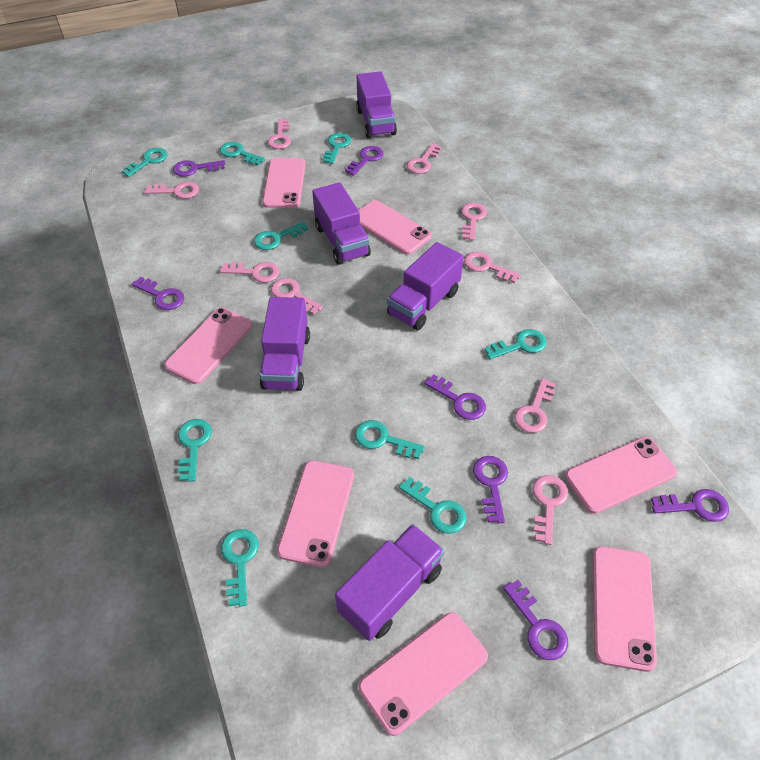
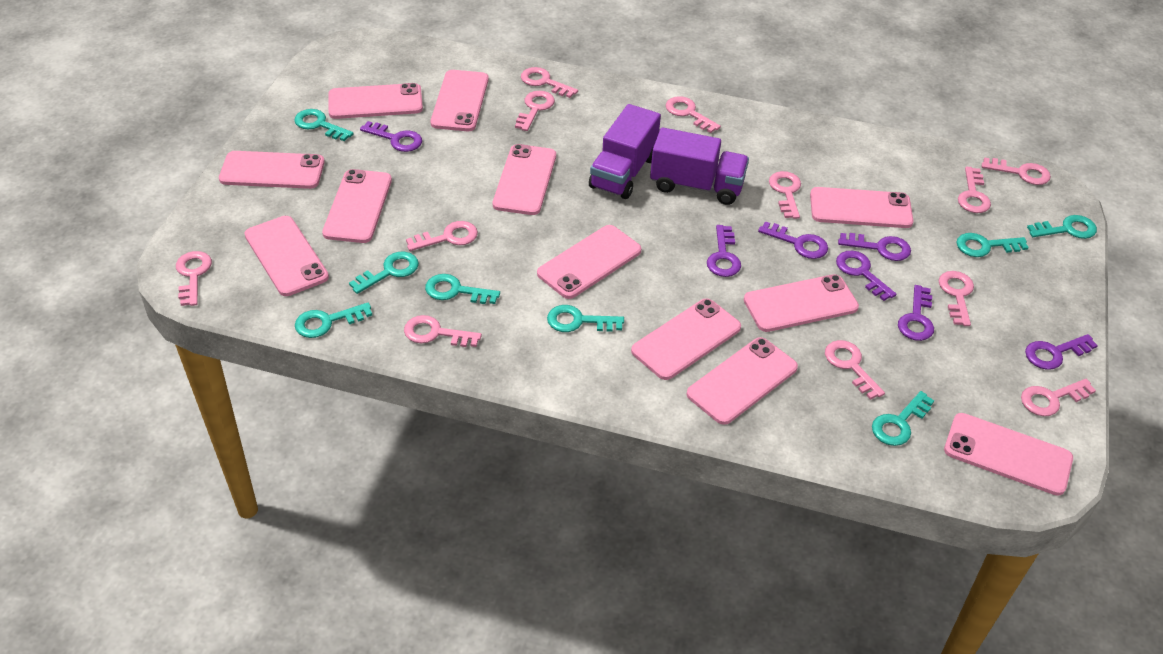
pink key: [145,182,199,199] [220,262,279,283] [268,119,291,149] [271,278,323,315] [407,143,441,174] [461,203,487,241] [464,252,521,283] [514,378,555,433] [532,475,568,545] = 9 -> [176,251,212,306] [404,315,482,347] [406,221,478,251] [515,91,555,131] [521,67,578,98] [665,96,721,133] [769,171,801,219] [825,340,885,400] [939,271,974,326] [958,167,991,213] [982,157,1051,185] [1021,379,1096,416] = 12
pink phone: [164,307,252,384] [262,158,306,208] [277,460,354,568] [359,200,432,255] [359,612,488,736] [565,437,677,514] [593,546,657,672] = 7 -> [219,151,325,189] [244,216,329,296] [322,169,392,243] [328,83,423,119] [431,70,489,131] [493,144,556,215] [537,225,642,299] [631,299,741,380] [687,337,798,425] [744,274,859,332] [810,187,914,228] [944,413,1073,496] = 12
purple truck: [259,297,310,391] [312,182,371,265] [335,524,444,641] [356,71,397,138] [387,242,464,330] = 5 -> [589,104,661,199] [650,127,749,205] = 2
turquoise key: [122,148,168,177] [178,419,212,482] [220,142,265,165] [221,529,259,607] [254,222,308,250] [323,133,351,164] [355,420,425,459] [399,477,467,534] [485,329,547,360] = 9 -> [294,109,354,141] [295,303,372,338] [349,252,419,294] [425,274,500,304] [547,305,624,332] [872,391,934,446] [956,233,1029,257] [1027,215,1097,239] = 8

